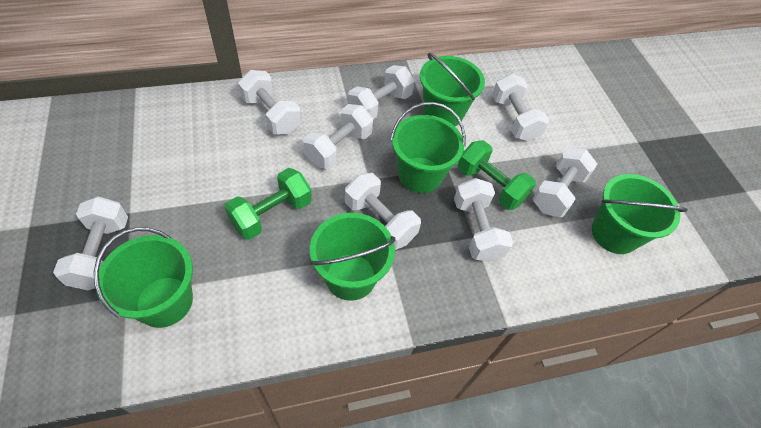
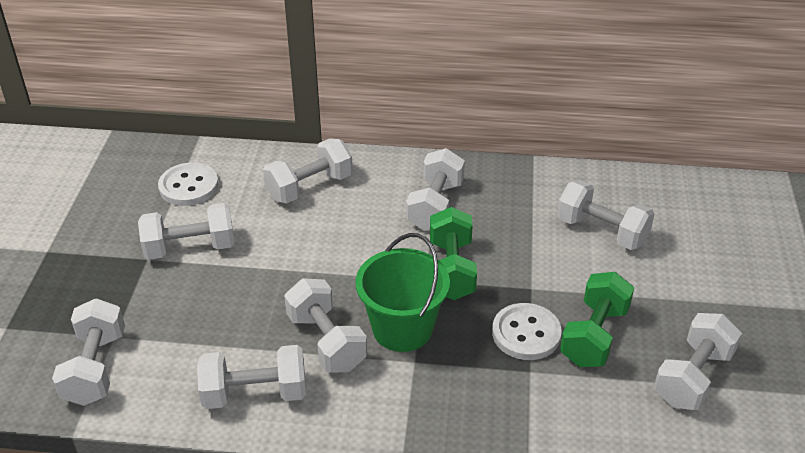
green bucket: [94,227,193,328] [310,213,396,301] [391,102,466,193] [420,53,485,126] [592,174,688,254] = 5 -> [356,233,450,352] = 1
white button: none = 0 -> [158,163,218,206] [492,303,562,360] = 2

